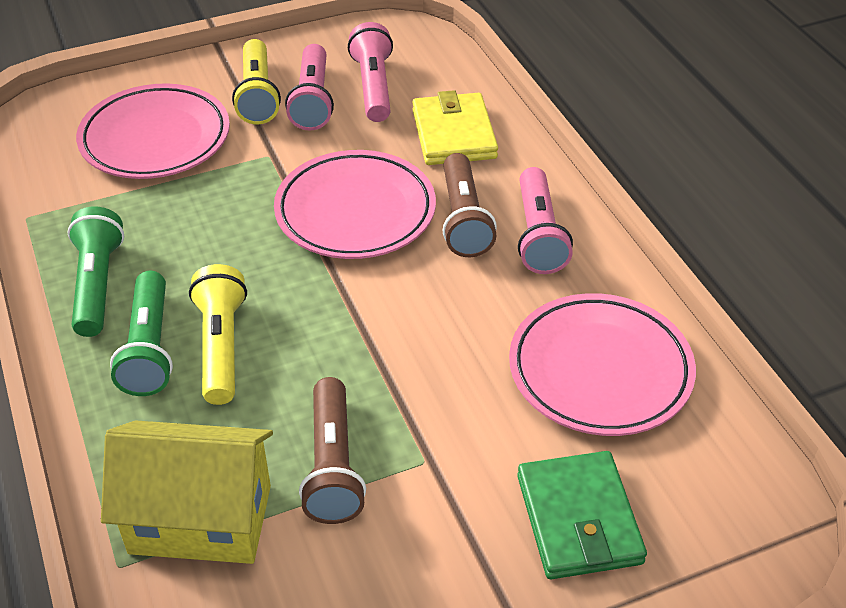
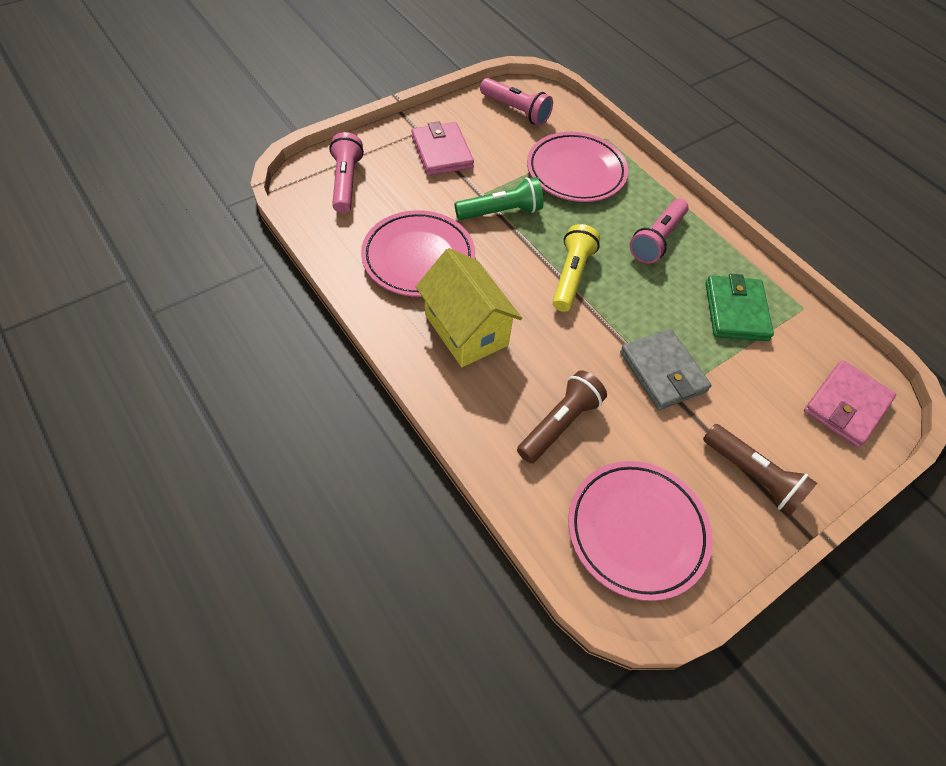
green flashlight: [68,207,124,337] [110,271,173,396] = 2 -> [455,177,544,220] = 1
grey wallet: none = 0 -> [620,329,711,410] = 1
pink wallet: none = 0 -> [411,121,474,176] [804,360,896,447] = 2
yellow flashlight: [189,264,247,405] [232,39,281,124] = 2 -> [552,224,600,312] = 1
yellow wallet: [412,90,498,165] = 1 -> none = 0

